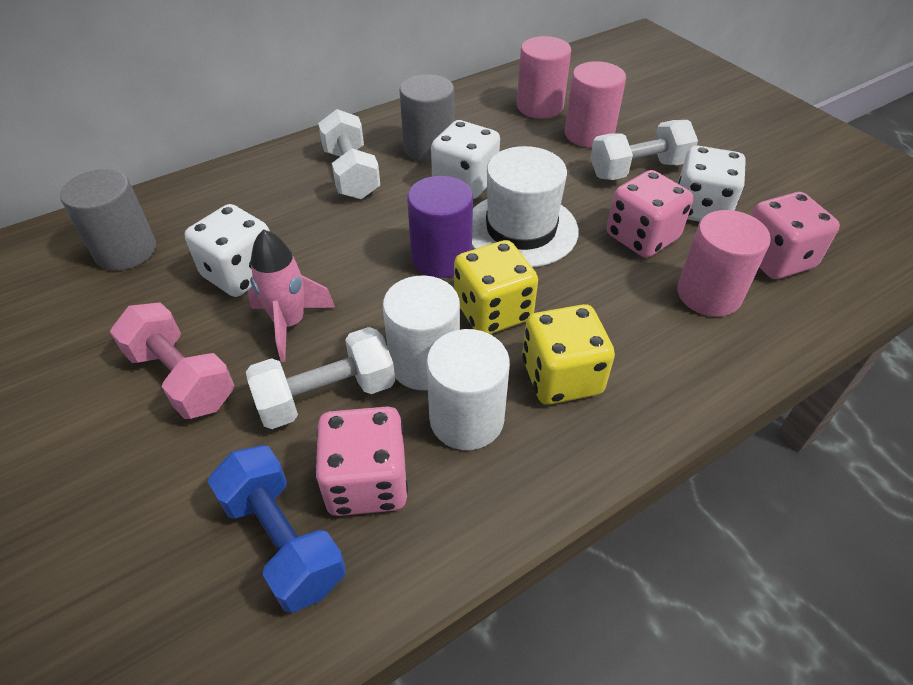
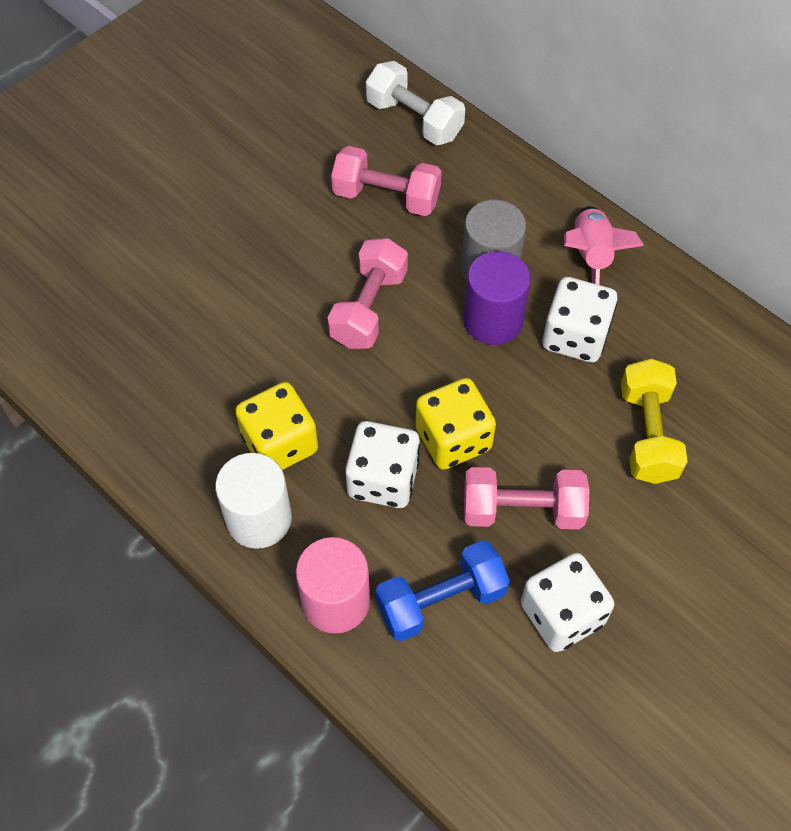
grey cylinder: [60,169,156,270] [400,74,454,162] = 2 -> [461,200,526,282] = 1
pink cylinder: [517,36,571,119] [565,61,626,148] [677,210,771,317] = 3 -> [296,537,370,634] = 1
pink dice: [315,407,408,516] [607,170,693,258] [751,192,840,279] = 3 -> none = 0
pink dumbbell: [110,302,234,419] = 1 -> [328,238,408,349] [331,146,442,216] [464,467,589,529] = 3
white cylinder: [383,275,460,390] [426,329,510,450] = 2 -> [215,453,292,549] = 1
white dumbbell: [246,327,395,429] [318,109,380,199] [590,120,698,180] = 3 -> [366,61,465,145] = 1
white hat: [472,146,579,267] = 1 -> none = 0
yellow dumbbell: none = 0 -> [621,359,688,484] = 1

